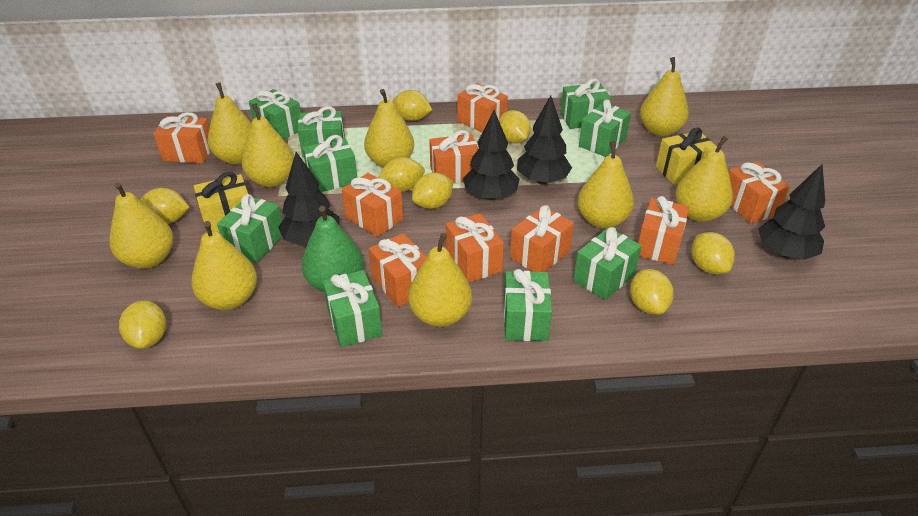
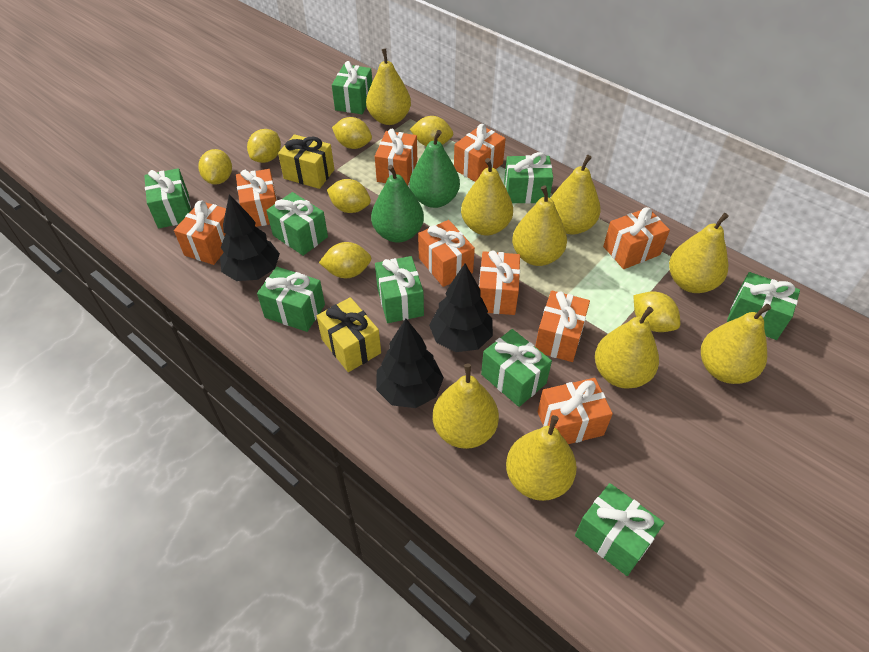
black tree: [278,152,340,246] [463,110,520,200] [517,95,572,184] [758,164,825,260] = 4 -> [220,194,280,281] [376,319,444,408] [429,264,493,352] = 3
green pear: [302,206,364,292] = 1 -> [371,165,424,243] [410,130,460,208] = 2
yellow lemon: [119,301,166,349] [140,188,189,224] [378,157,425,192] [392,90,432,121] [412,173,453,209] [499,110,531,143] [630,269,674,315] [691,232,735,274] = 8 -> [198,149,232,185] [247,129,281,163] [319,242,371,278] [327,179,371,213] [332,117,372,149] [410,116,453,146] [634,291,680,332] = 7

